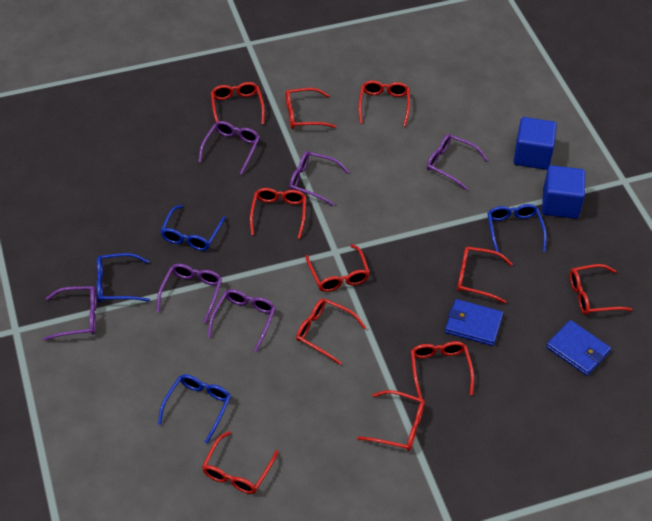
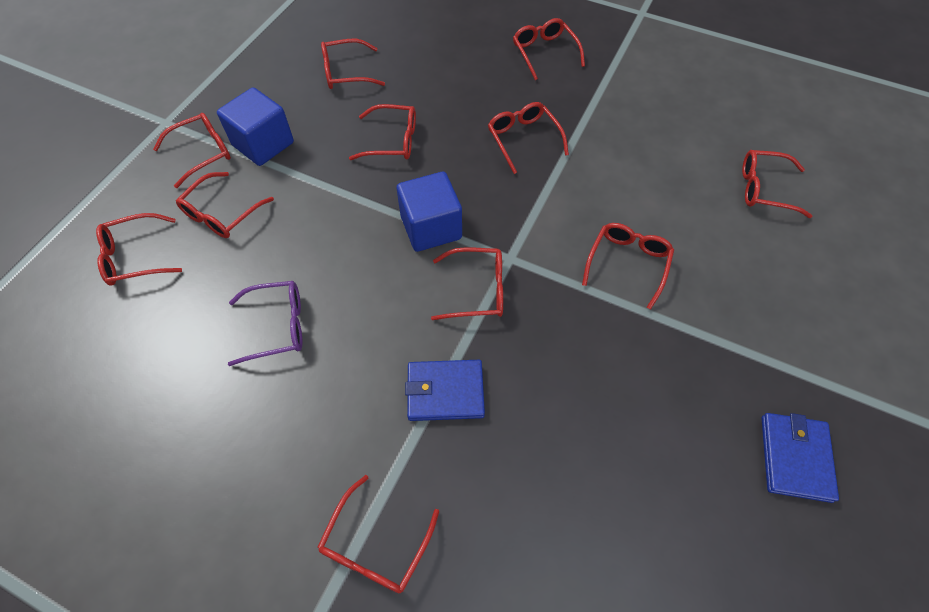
blue glasses: [97,253,150,302] [158,374,231,444] [160,205,226,251] [487,204,547,256] = 4 -> none = 0
purple glasses: [43,286,97,341] [157,264,222,323] [198,121,260,175] [208,289,276,352] [289,151,349,206] [427,134,488,190] = 6 -> [228,281,302,366] = 1

